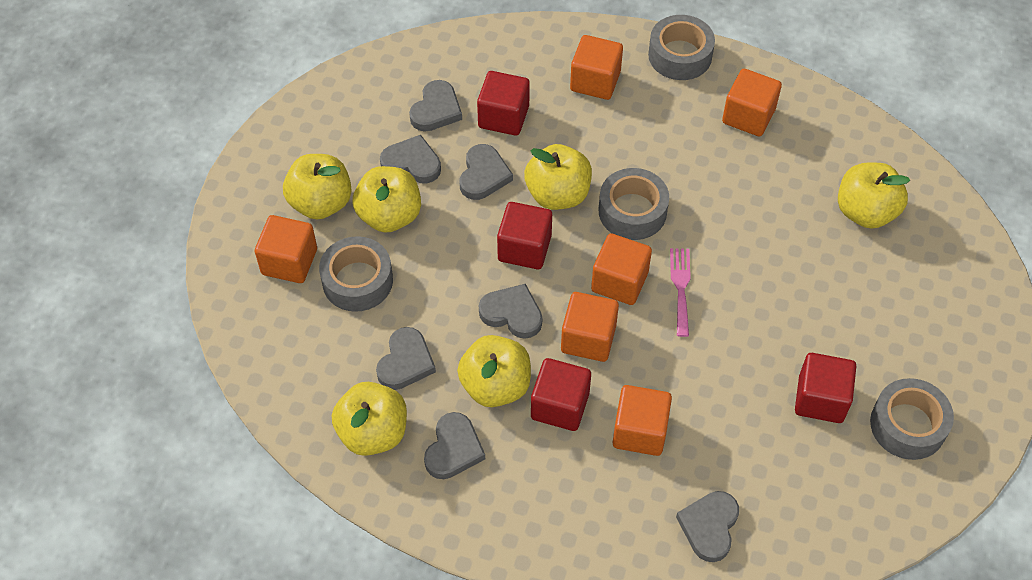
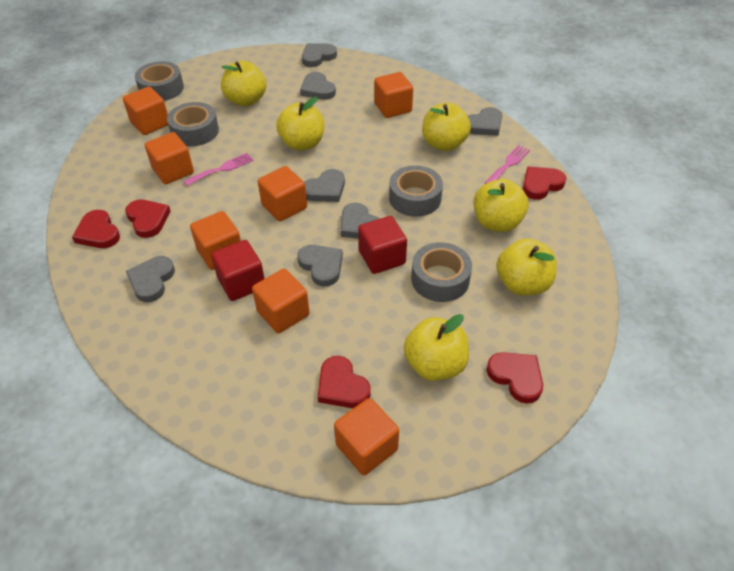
orange cube: [255,215,317,283] [561,292,619,362] [570,35,623,100] [591,233,652,305] [613,385,672,456] [722,69,782,137] = 6 -> [123,87,168,135] [145,132,194,184] [190,211,241,270] [252,269,310,333] [258,166,307,222] [334,398,399,475] [374,72,413,118] = 7
pink fork: [670,248,691,337] = 1 -> [183,153,253,186] [485,145,530,184] = 2
red cube: [477,71,530,136] [497,202,552,269] [531,358,591,431] [795,353,856,423] = 4 -> [211,240,265,301] [358,216,407,274] = 2
red heart: none = 0 -> [72,210,120,248] [125,199,171,238] [318,356,371,408] [487,352,543,404] [523,166,566,200] = 5

